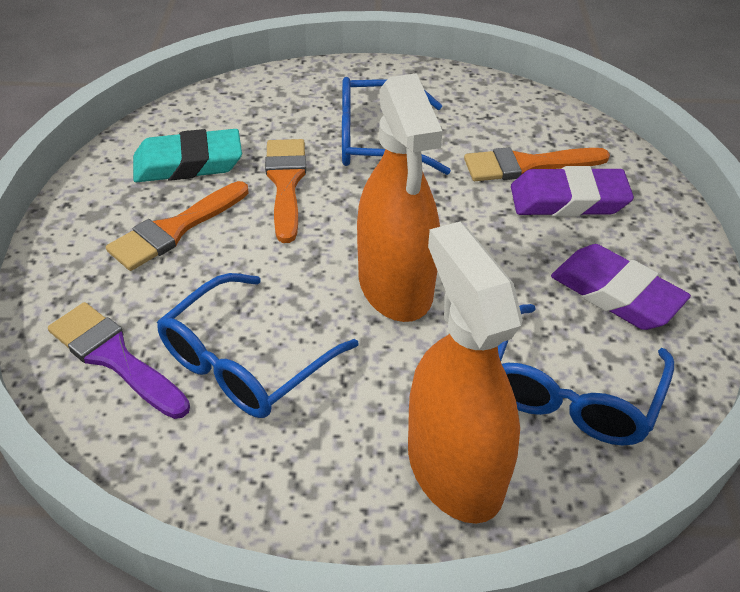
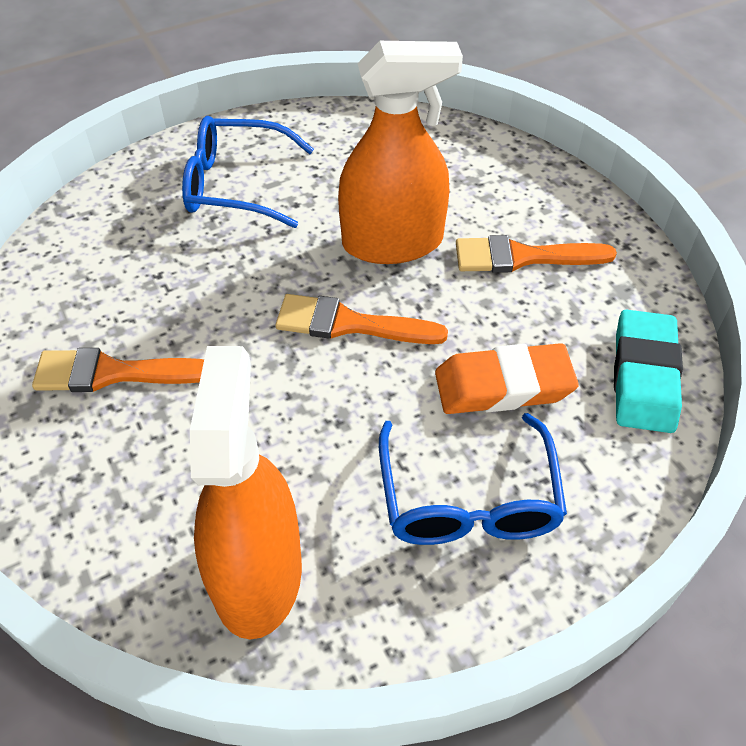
blue glasses: [157,273,359,418] [342,77,451,175] [498,304,674,446] = 3 -> [182,116,314,228] [379,413,567,545] = 2
orange eraser: none = 0 -> [435,343,579,414] = 1
purple brush: [48,302,190,419] = 1 -> none = 0
purple eraser: [511,166,634,217] [551,244,691,330] = 2 -> none = 0

